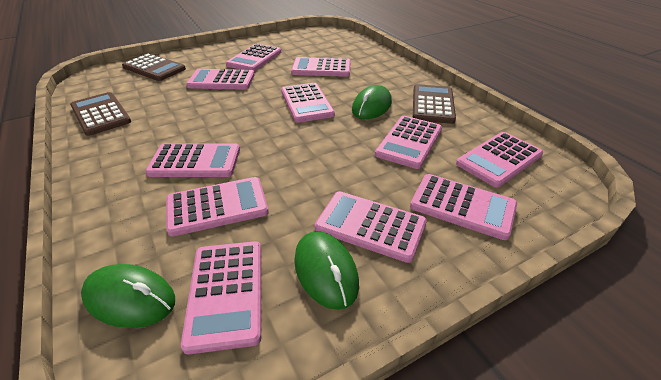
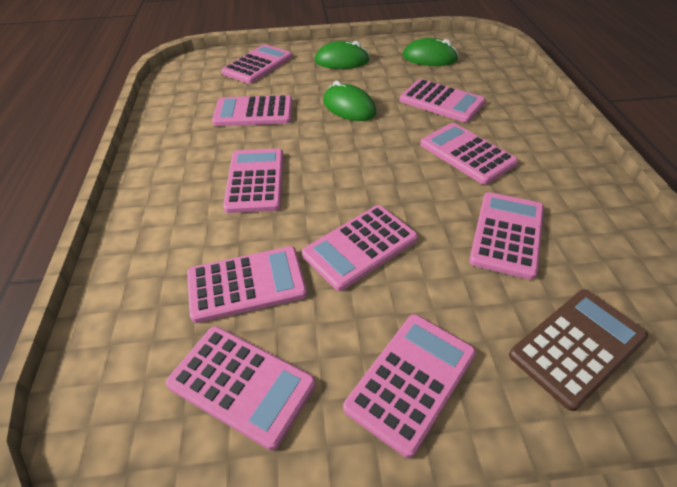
brown calculator: [70,92,131,136] [122,53,186,81] [413,84,456,124] = 3 -> [509,289,648,411] = 1
pink calculator: [145,143,240,177] [166,177,269,237] [181,241,261,354] [186,69,255,90] [226,44,281,71] [281,83,335,123] [291,57,351,77] [315,191,427,263] [375,116,442,169] [410,174,517,240] [456,132,543,187] = 11 -> [166,326,316,450] [187,246,307,323] [212,95,292,126] [222,44,292,84] [223,148,283,213] [302,205,418,291] [343,314,476,458] [400,79,486,123] [420,123,518,185] [469,192,544,280] = 10

